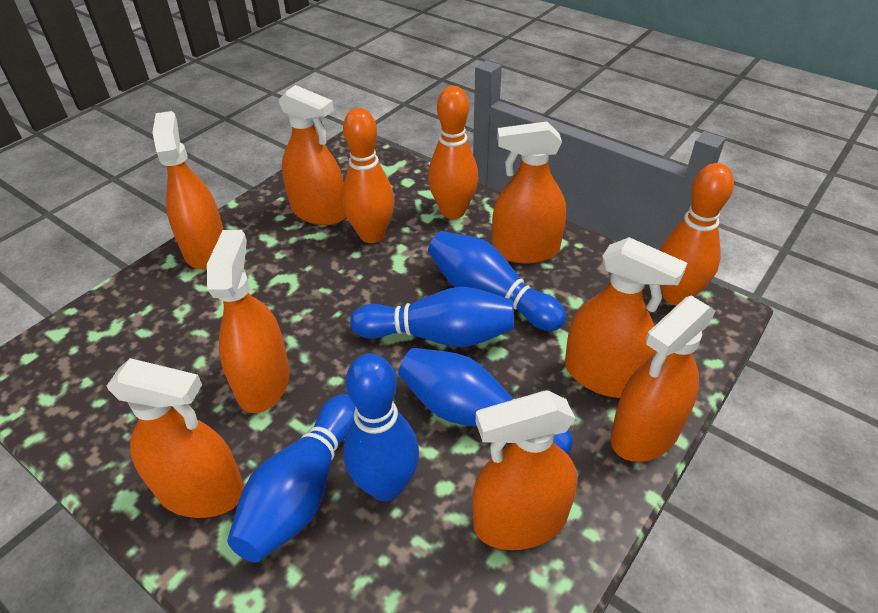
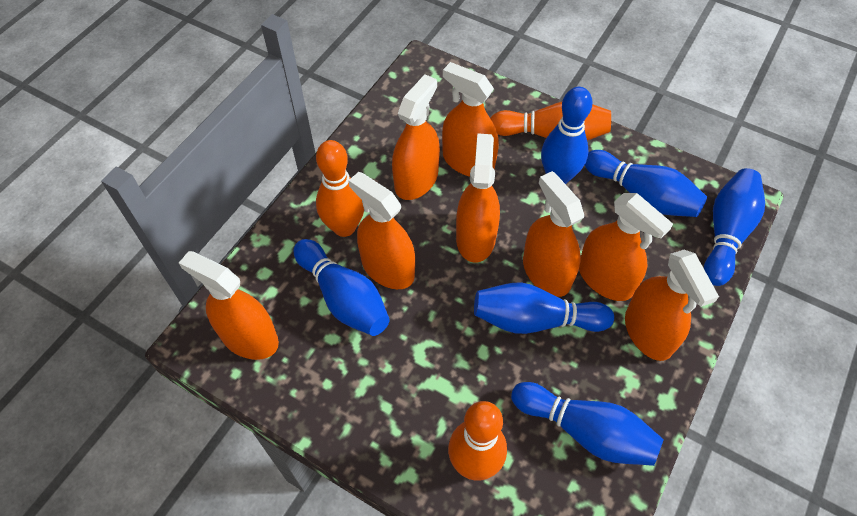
blue bowling pin: [227,394,355,562] [343,353,419,501] [350,287,514,347] [398,348,573,454] [428,231,566,331] = 5 -> [294,239,390,336] [474,282,614,334] [511,382,664,466] [541,87,592,184] [585,150,707,217] [704,168,765,286] = 6

